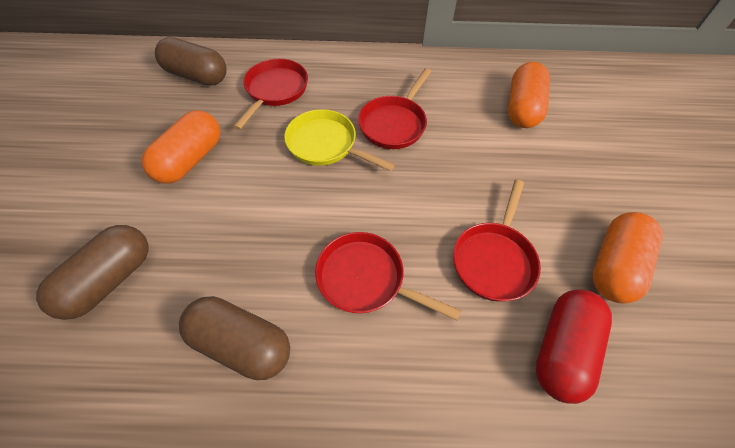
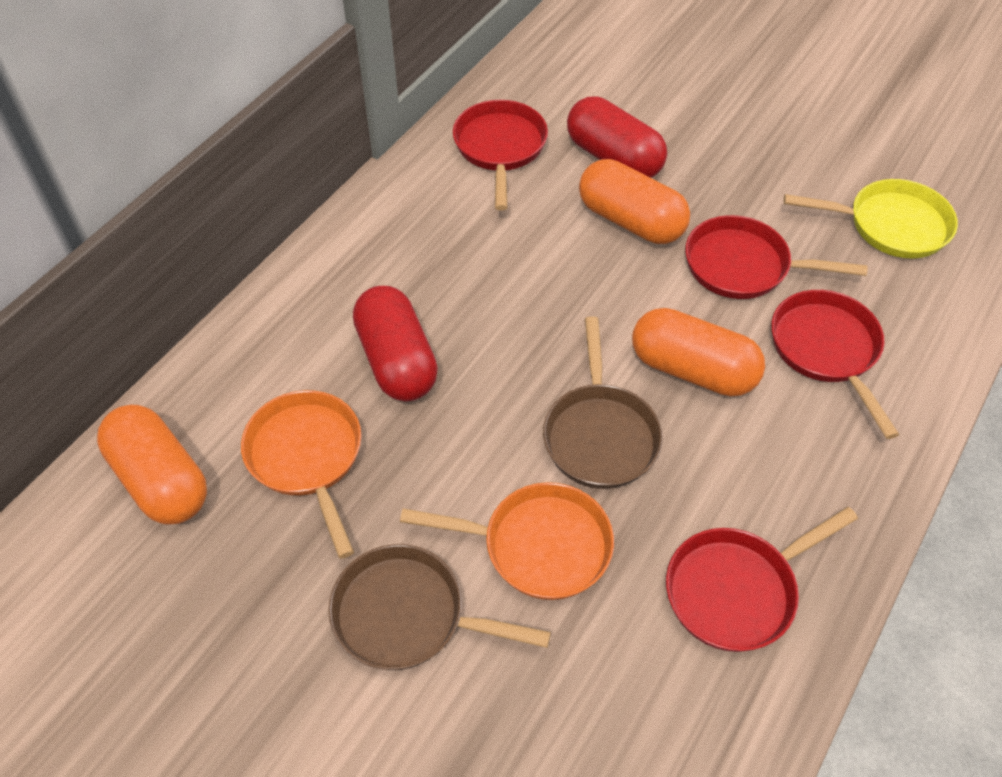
brown capsule: [36,225,148,320] [155,37,227,86] [179,296,290,380] = 3 -> none = 0
brown pan: none = 0 -> [328,544,551,670] [543,316,663,489] = 2
orange pan: none = 0 -> [241,390,362,559] [400,482,614,600] = 2
red capsule: [536,289,612,404] = 1 -> [353,286,438,401] [567,97,667,178] = 2

